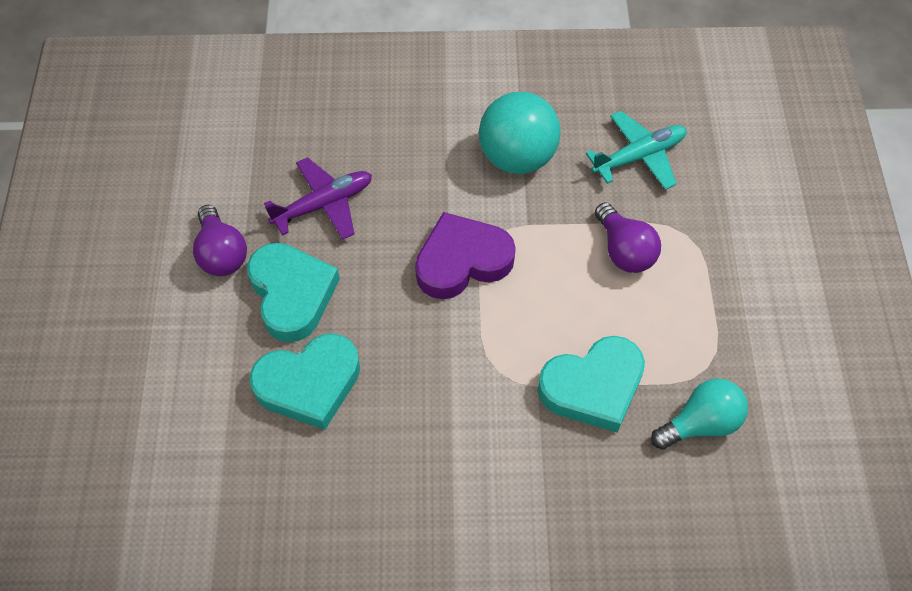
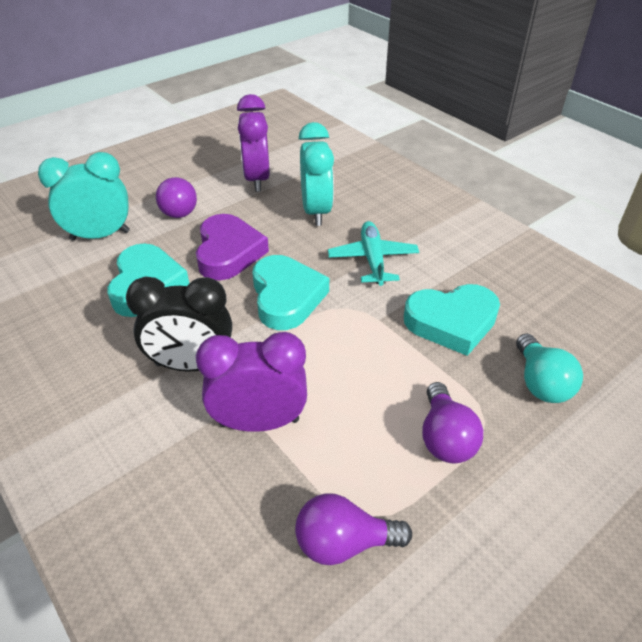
black clock: none = 0 -> [126,277,232,372] = 1
purple clock: none = 0 -> [196,332,307,432] [237,94,270,192] = 2
purple light bulb: [193,205,247,276] [595,202,661,273] = 2 -> [156,177,197,218] [295,493,412,565] [422,382,483,463] = 3
purple plane: [264,157,372,240] = 1 -> none = 0
turquoise ball: [479,92,560,174] = 1 -> none = 0
turquoise clock: none = 0 -> [38,152,130,241] [299,122,334,226] = 2

